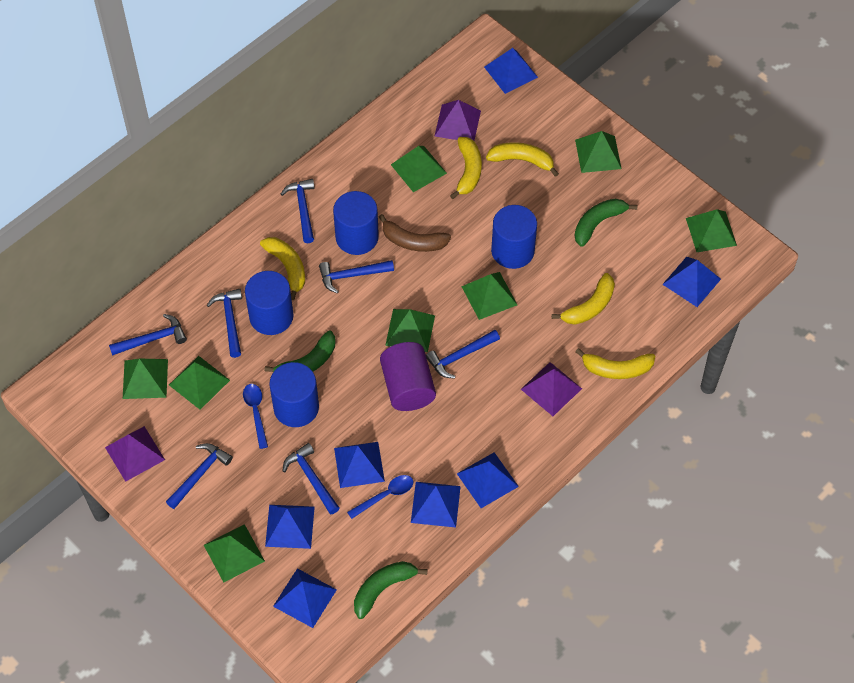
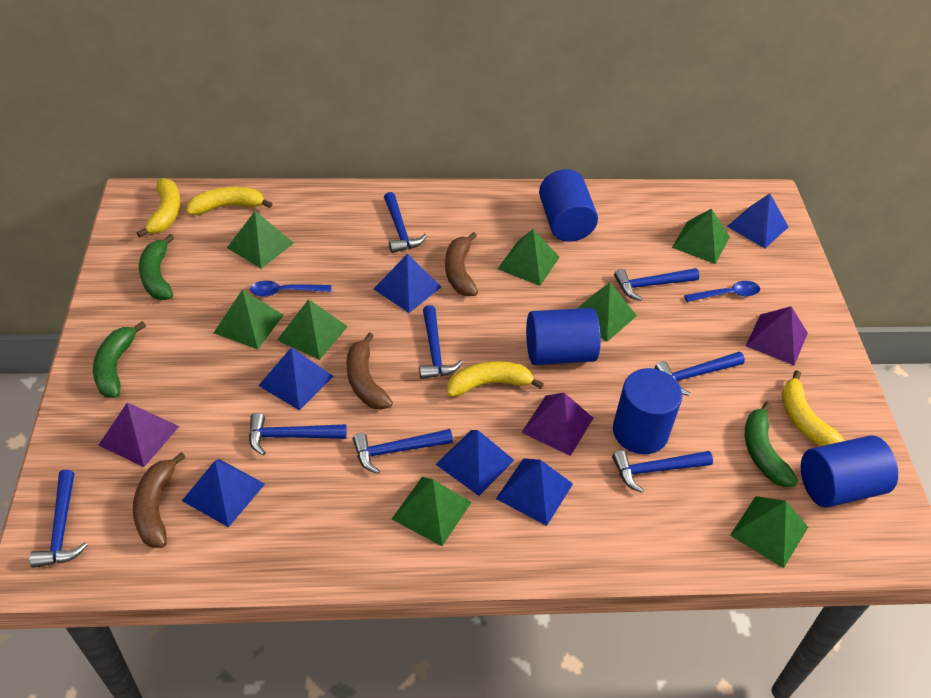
blue hammer: [109,314,187,356] [166,443,233,509] [207,289,242,358] [281,179,315,243] [283,443,340,514] [319,260,394,293] [426,330,500,379] = 7 -> [30,470,87,568] [249,413,347,456] [353,429,453,474] [384,192,427,253] [419,305,463,379] [612,450,713,493] [614,268,699,301] [655,352,745,396] = 8
blue pyramid: [265,505,315,549] [273,568,337,628] [334,442,385,488] [411,482,461,528] [457,452,519,508] [484,48,538,94] [662,257,721,307] = 7 -> [182,459,265,527] [258,347,334,411] [374,254,441,313] [436,430,514,496] [496,458,573,526] [727,194,788,248] = 6
brown banana: [379,214,451,252] = 1 -> [133,452,185,548] [346,332,393,410] [445,232,478,296] = 3
purple cylinder: [380,342,436,411] = 1 -> none = 0
yellow banana: [260,237,305,300] [450,137,482,199] [486,142,559,177] [552,273,615,325] [576,348,655,379] = 5 -> [137,178,181,237] [186,187,273,215] [447,361,544,397] [782,370,845,446] = 4

